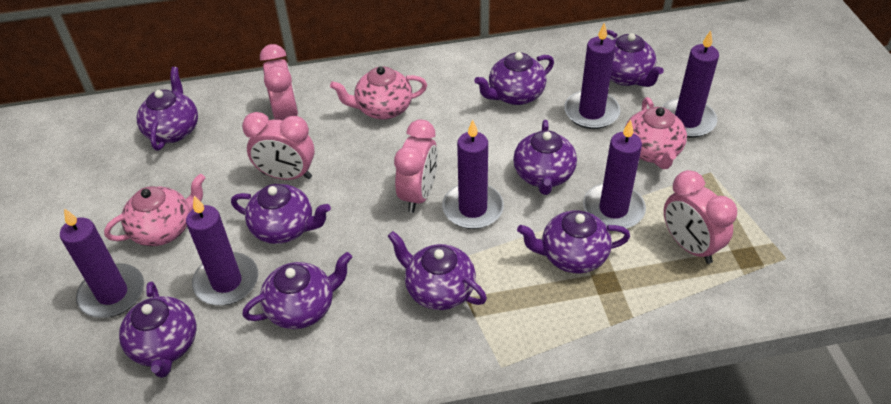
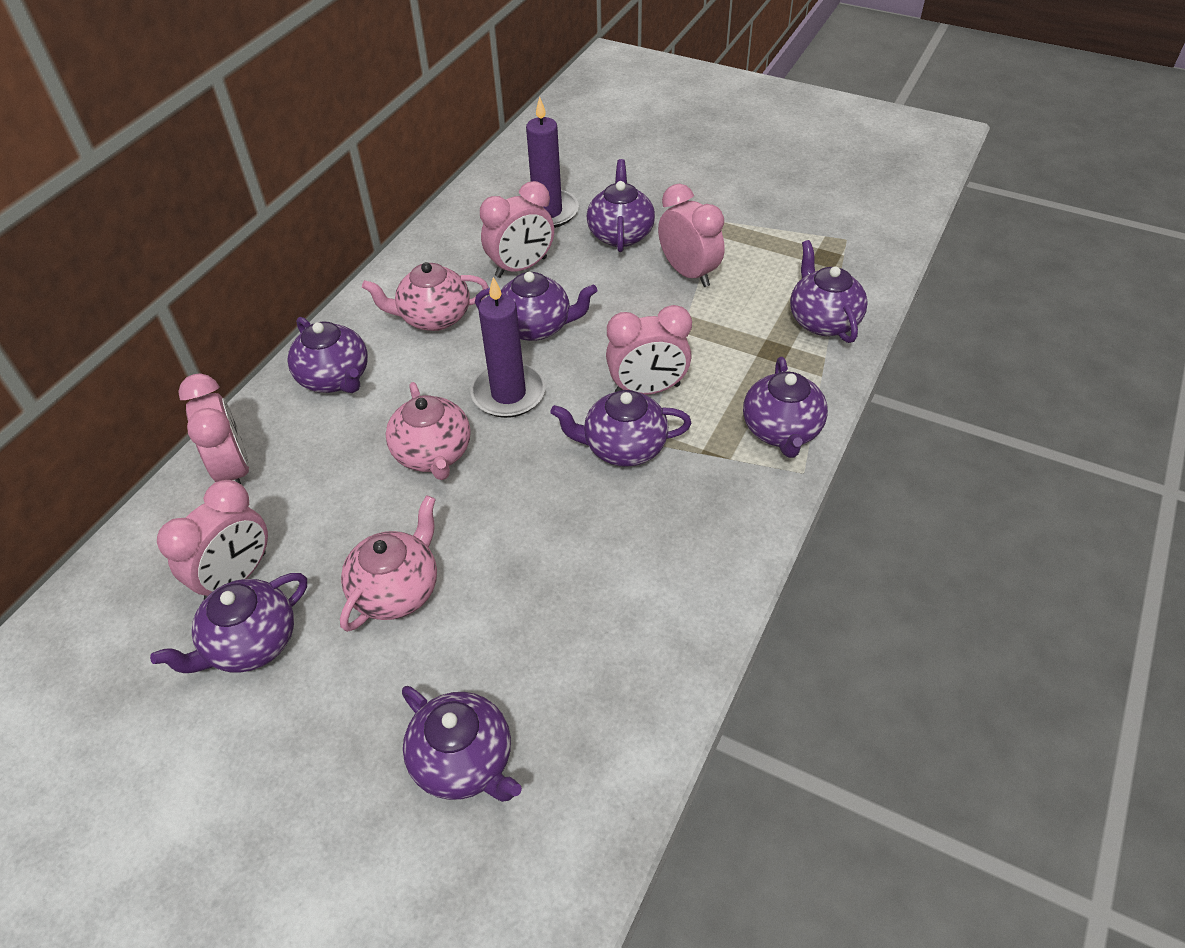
pink clock: [242,112,315,180] [260,44,298,120] [394,120,438,213] [664,170,737,264] = 4 -> [157,480,268,600] [178,373,249,484] [480,181,554,278] [606,305,692,395] [658,184,725,287] = 5
purple candle: [60,208,144,318] [186,196,258,306] [442,120,504,229] [564,22,621,129] [583,120,646,228] [662,30,719,138] = 6 -> [470,277,546,418] [526,96,579,228] = 2
purple teapot: [119,281,196,378] [137,67,198,150] [231,184,331,244] [242,252,352,329] [388,231,487,310] [474,52,554,105] [513,120,577,195] [517,210,630,274] [607,30,664,87] = 9 -> [150,573,307,673] [287,317,368,393] [402,686,522,802] [475,272,597,341] [550,390,691,467] [587,159,655,252] [743,357,828,458] [790,240,868,343] = 8

